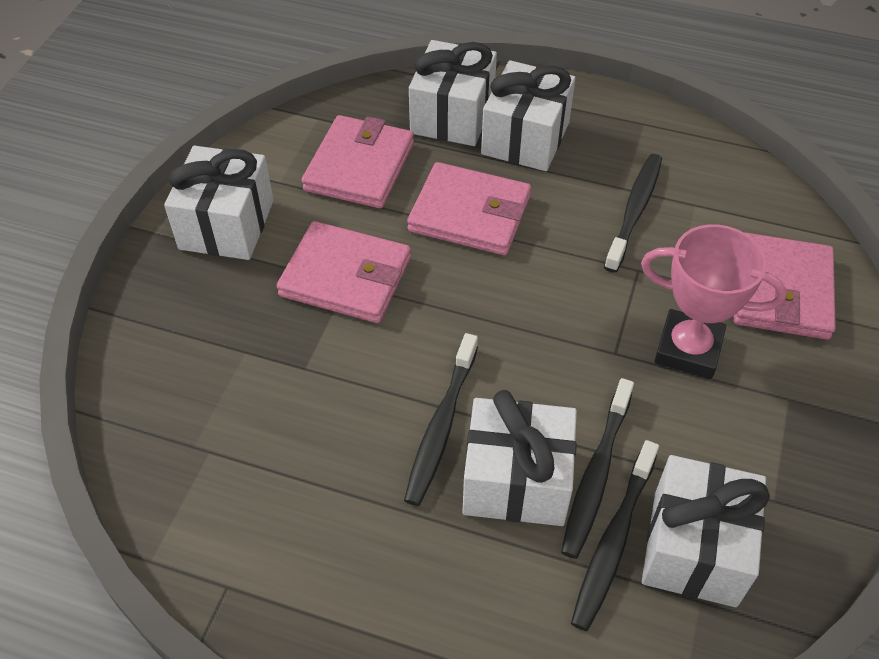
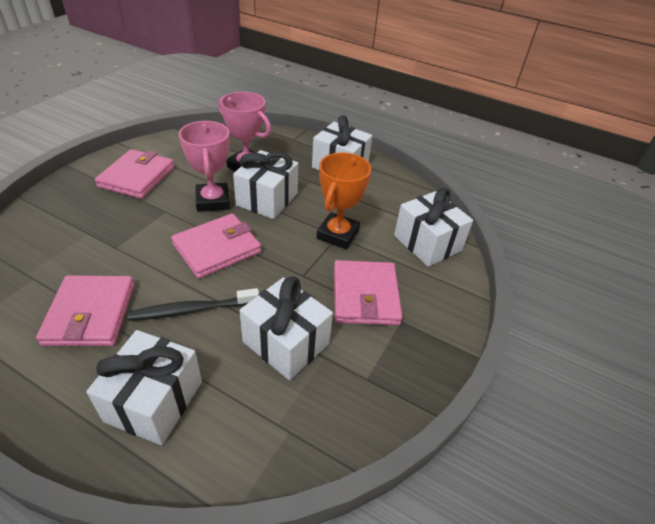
black toothbrush: [404,333,478,506] [561,378,634,559] [571,440,659,631] [604,154,662,273] = 4 -> [128,288,259,321] = 1
orange trophy: none = 0 -> [316,153,371,249] = 1
pink trophy: [641,224,787,379] = 1 -> [179,121,230,212] [218,92,271,171] = 2

